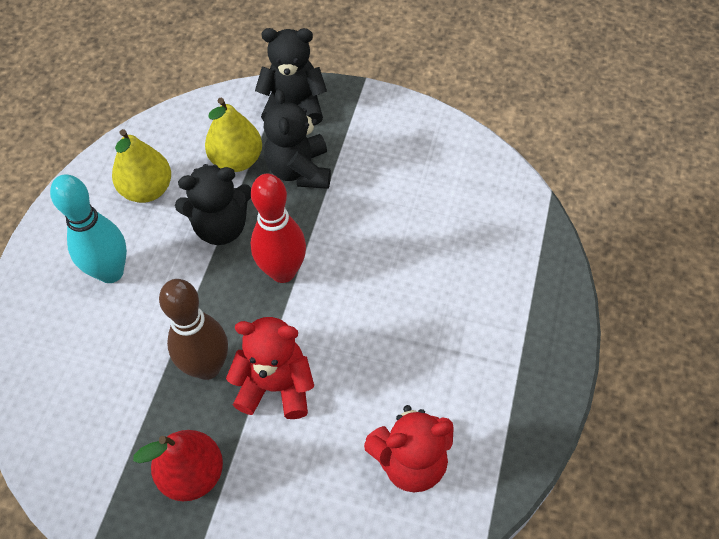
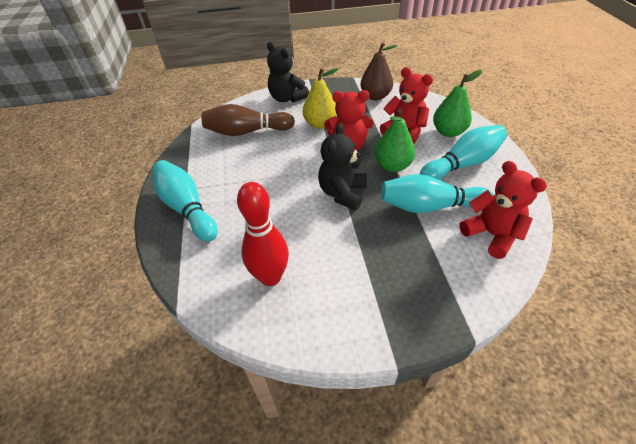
black teddy bear: [175,164,251,245] [255,28,327,125] [264,89,331,189] = 3 -> [267,42,309,103] [318,123,367,211] = 2
brown pear: none = 0 -> [361,42,397,100] = 1
green pear: none = 0 -> [375,109,415,172] [433,70,482,137] = 2
red pear: [133,430,223,501] = 1 -> none = 0
red teddy bear: [226,317,314,419] [364,405,454,492] = 2 -> [324,90,373,151] [380,67,433,144] [459,161,547,259] = 3
turquoise bowling pin: [50,174,127,283] = 1 -> [152,160,218,242] [381,174,494,213] [420,125,507,180] = 3
yellow pear: [112,129,171,203] [205,98,262,172] = 2 -> [303,68,339,129] = 1

